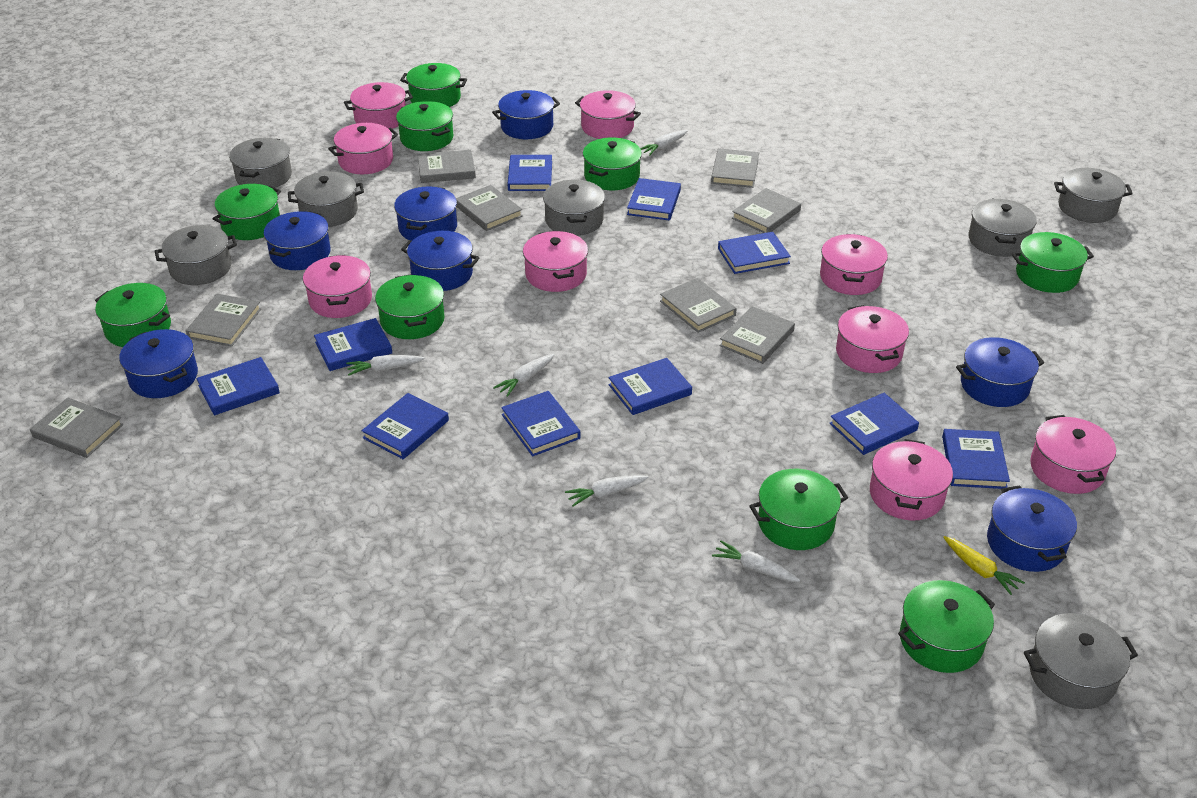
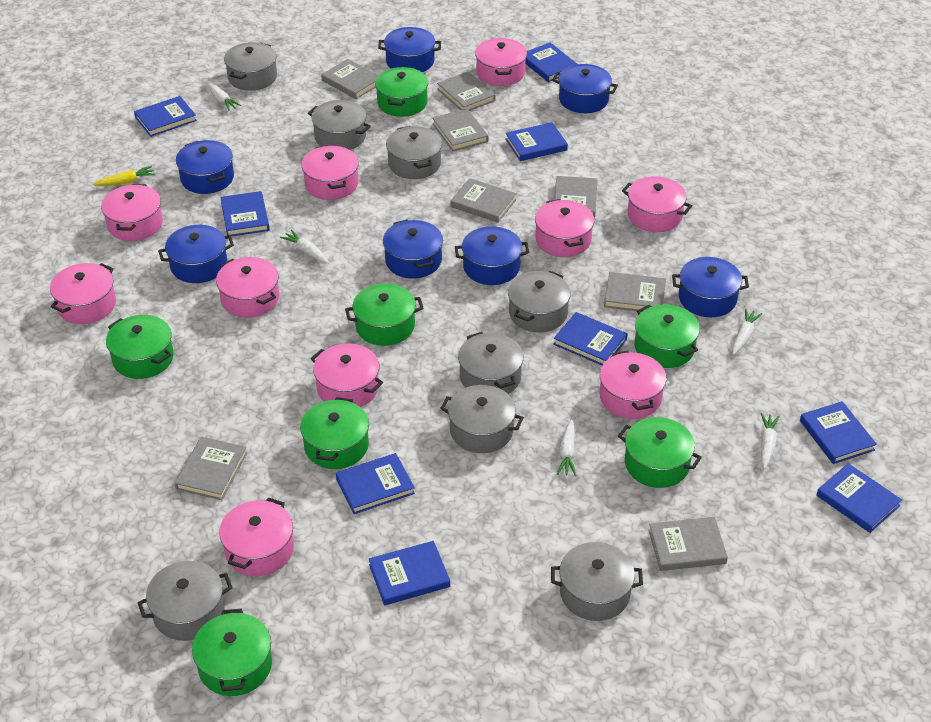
blue book: [196,357,280,415] [314,318,392,371] [362,393,449,459] [501,391,581,456] [508,155,552,191] [608,358,692,415] [627,178,681,221] [718,232,791,274] [829,393,919,455] [942,429,1010,489] = 10 -> [134,96,197,137] [220,191,270,236] [336,453,415,514] [369,541,450,605] [505,122,568,161] [526,42,577,82] [553,312,627,366] [800,401,877,464] [816,463,902,533] = 9
green pot: [95,283,171,347] [213,184,281,240] [375,274,445,339] [396,101,453,151] [400,63,467,107] [583,138,642,190] [750,469,848,550] [898,580,995,673] [1012,232,1094,293] = 9 -> [106,315,174,379] [192,608,272,696] [300,397,369,469] [345,283,423,346] [375,67,428,117] [618,417,702,488] [635,304,700,368] = 7
grey pot: [155,225,237,285] [229,138,292,188] [288,171,364,227] [543,180,605,236] [969,199,1037,257] [1024,613,1138,709] [1054,168,1133,223] = 7 -> [138,561,233,641] [224,42,277,91] [308,100,371,150] [386,126,442,179] [440,385,524,453] [458,332,524,394] [508,271,571,332] [551,542,643,621] = 8
pink pot: [303,255,372,318] [328,123,398,174] [344,82,413,129] [523,231,588,292] [575,90,641,139] [820,234,888,295] [836,305,909,373] [870,439,953,520] [1030,415,1116,494] = 9 -> [50,263,116,324] [101,184,163,241] [216,257,279,318] [219,497,294,576] [301,145,359,200] [311,344,383,407] [475,38,527,86] [535,199,594,257] [600,350,666,419] [622,176,692,232] = 10

